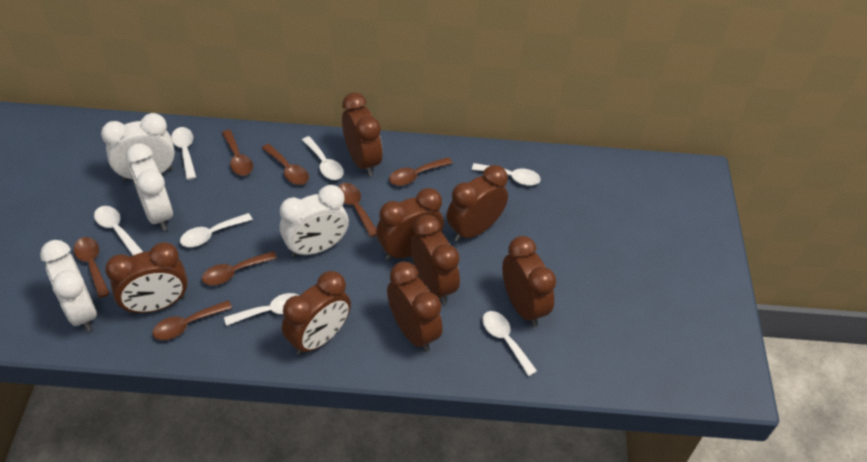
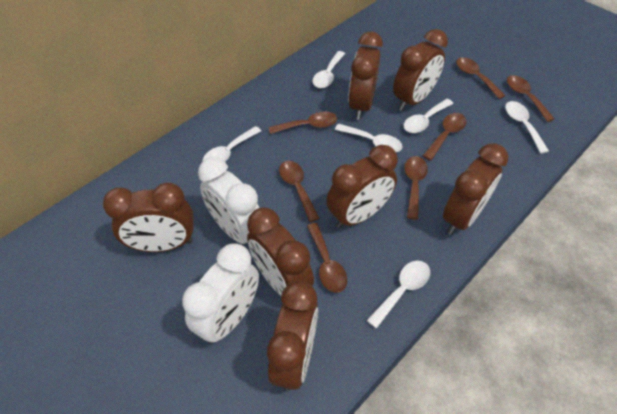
brown clock: [105,242,188,314] [282,271,351,355] [342,92,383,177] [376,188,444,260] [387,262,443,352] [411,215,460,305] [447,165,508,242] [502,236,556,327] = 8 -> [103,183,193,252] [247,208,314,295] [267,281,318,391] [326,145,398,229] [348,31,383,120] [393,29,448,111] [443,143,508,235] = 7
white clock: [40,240,97,332] [101,113,175,181] [126,143,173,231] [280,185,349,257] = 4 -> [182,244,259,344] [198,157,259,244] = 2
white spoon: [94,206,143,255] [171,127,196,180] [180,213,253,247] [224,293,300,326] [302,136,344,180] [472,163,541,186] [482,311,537,376] = 7 -> [202,126,261,162] [313,51,345,88] [335,124,403,152] [367,261,430,329] [404,99,453,133] [505,101,549,154] = 6

